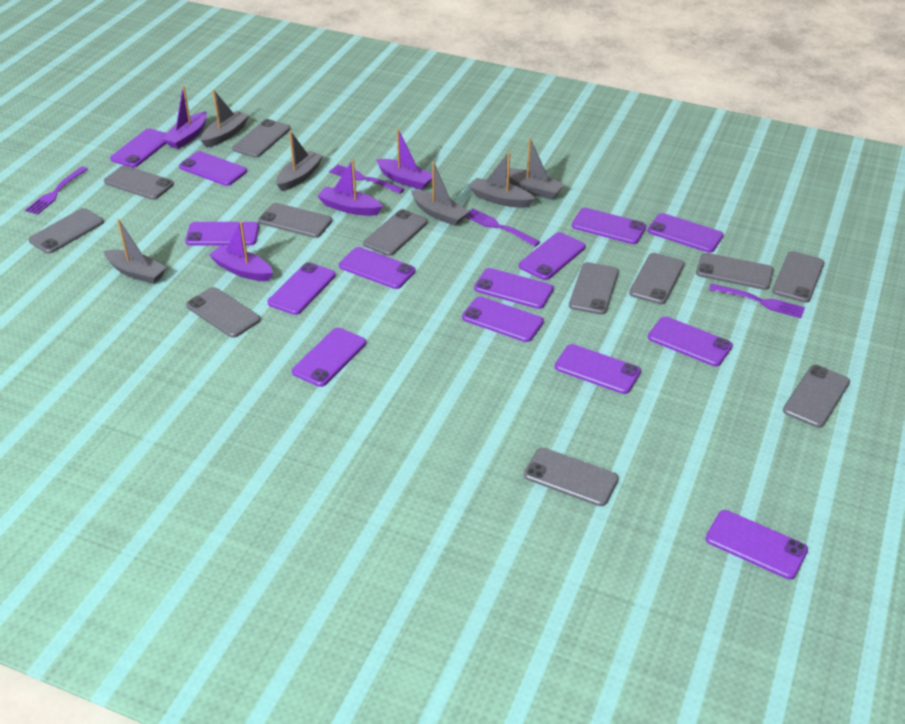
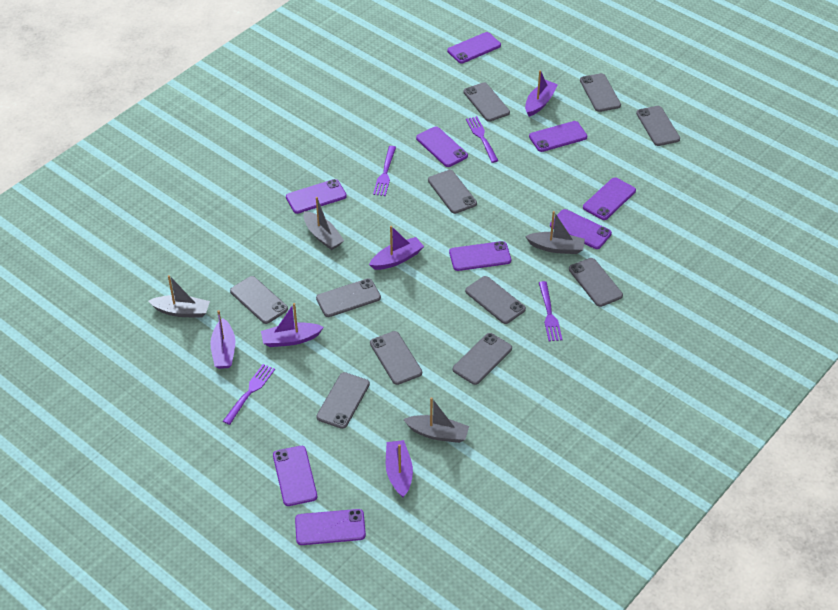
grey boat: [104,219,167,284] [201,90,249,148] [276,131,323,191] [411,161,469,226] [469,152,535,208] [506,138,565,200] = 6 -> [148,275,210,317] [303,197,344,250] [403,397,469,443] [525,211,585,254] = 4
grey phone: [29,208,104,254] [104,165,174,200] [186,287,261,338] [232,119,290,158] [258,203,332,238] [363,209,428,256] [524,448,619,506] [569,262,619,315] [629,253,685,304] [696,253,773,290] [772,251,824,303] [783,365,850,428] = 12 -> [230,276,288,324] [316,278,381,317] [316,372,370,429] [370,331,422,385] [428,170,477,214] [453,333,512,385] [463,82,510,122] [465,276,526,324] [569,258,623,307] [580,73,621,112] [636,106,680,146] = 11
purple boat: [162,86,207,149] [209,222,273,281] [317,160,383,216] [376,129,432,190] = 4 -> [210,310,235,369] [261,303,324,347] [369,226,424,270] [386,440,413,498] [525,70,558,117] = 5
purple phone: [110,128,167,168] [179,151,247,186] [185,222,259,245] [268,262,336,315] [292,328,366,387] [339,247,415,289] [462,297,544,342] [474,268,554,309] [519,232,586,280] [555,344,641,394] [572,208,646,244] [648,213,724,253] [648,316,733,366] [705,510,808,579] = 14 -> [273,446,317,506] [286,179,347,214] [295,509,366,545] [416,126,468,167] [447,32,501,64] [449,241,511,271] [529,121,587,152] [550,209,612,249] [583,177,636,220] = 9

